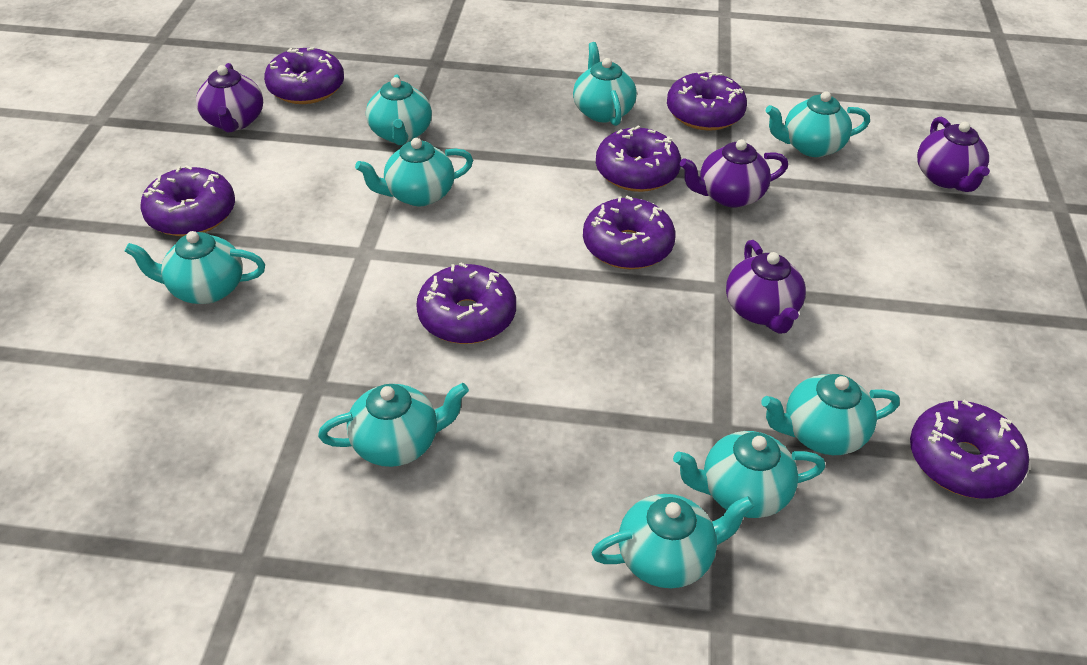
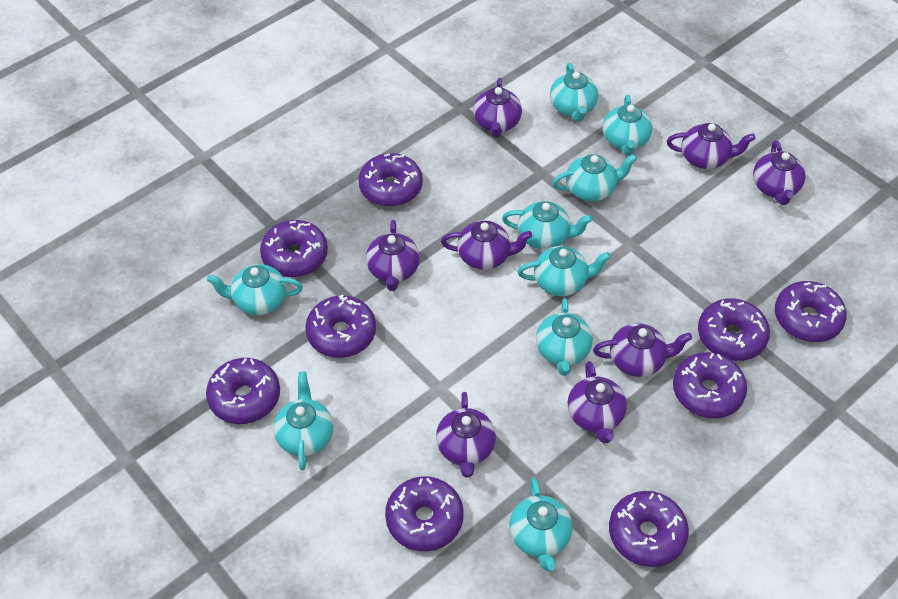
purple donut: [140,165,235,236] [264,47,344,104] [416,262,516,344] [583,196,676,269] [596,126,681,192] [667,71,747,131] [910,400,1029,499] = 7 -> [206,358,280,424] [260,220,328,277] [305,294,376,358] [359,153,423,207] [385,476,464,551] [609,491,689,567] [673,352,747,418] [698,298,770,361] [775,281,847,342] = 9
purple teapot: [196,63,263,133] [680,139,788,208] [726,240,806,334] [917,117,990,192] = 4 -> [366,220,420,291] [436,392,496,478] [441,220,532,270] [473,78,522,138] [568,361,627,444] [593,323,692,377] [667,123,755,169] [753,140,806,205] = 8

